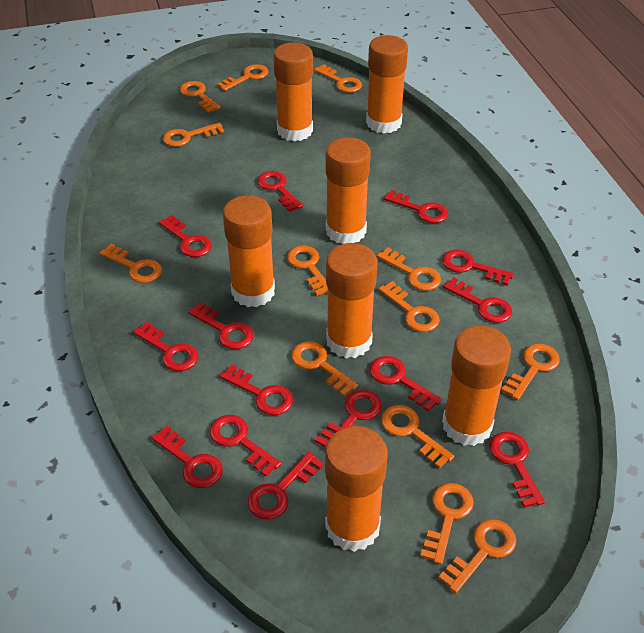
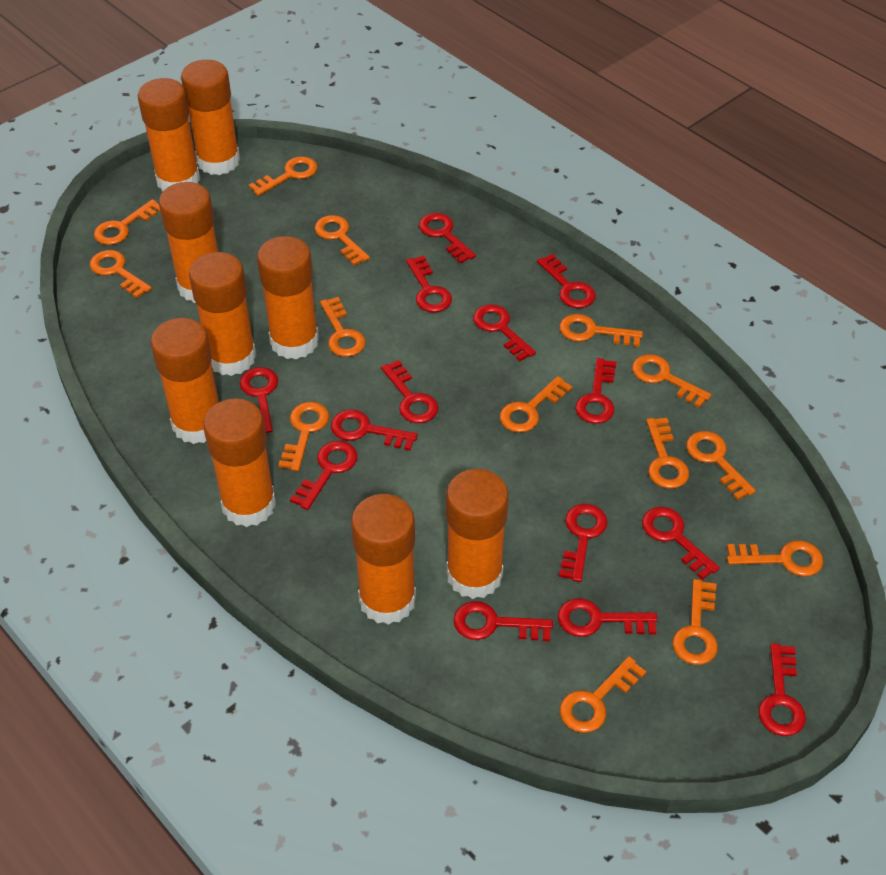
orange glue stick: [223,195,275,307] [273,42,313,141] [325,137,371,244] [325,426,388,552] [326,243,378,359] [366,35,408,134] [442,325,511,446] = 7 -> [138,78,200,191] [151,318,219,444] [159,182,218,303] [181,60,240,175] [189,252,256,376] [203,398,276,527] [257,236,319,359] [351,494,416,625] [446,469,509,599] = 9
orange key: [100,244,162,283] [163,123,224,147] [180,81,221,113] [217,64,269,91] [287,246,328,296] [291,341,358,396] [314,64,362,93] [377,247,441,291] [379,281,440,332] [381,405,454,469] [420,483,474,565] [439,519,516,593] [501,344,560,400] = 13 -> [90,250,152,298] [94,199,160,245] [249,156,318,196] [278,402,329,471] [315,215,370,266] [320,297,366,357] [500,376,572,433] [559,314,643,347] [560,656,646,733] [632,354,711,408] [646,418,689,489] [672,579,718,665] [686,431,756,500] [727,540,823,577] = 14

